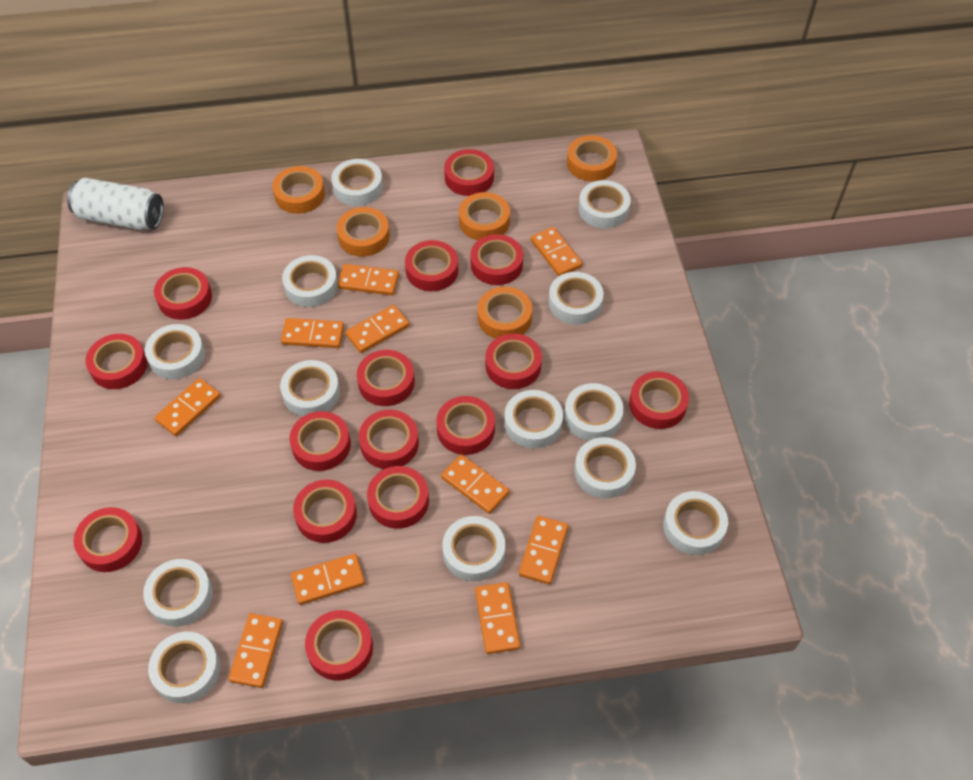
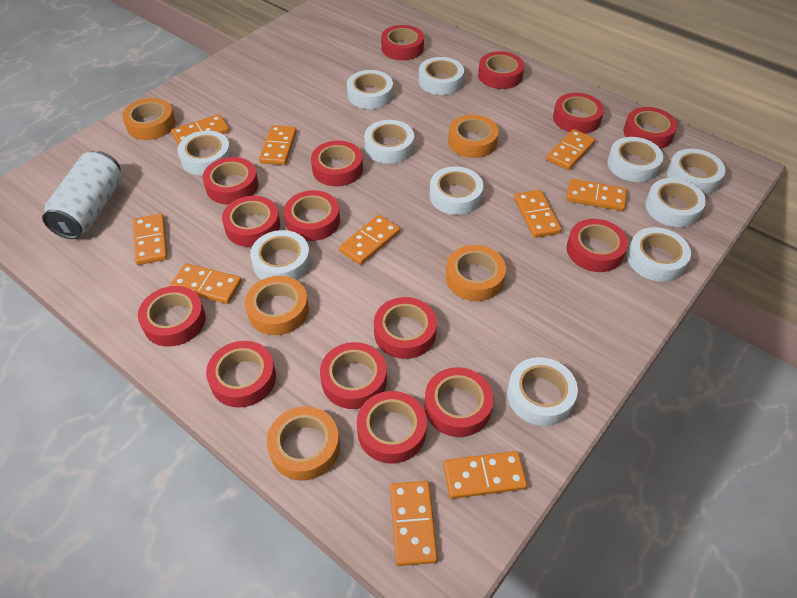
white tape: [143,559,213,627] [145,324,205,379] [148,632,220,703] [280,360,340,417] [282,255,338,307] [331,159,383,206] [442,516,505,581] [504,390,563,449] [549,272,604,324] [564,383,624,441] [574,437,636,498] [579,180,631,228] [663,491,728,555] = 13 -> [177,131,232,175] [250,230,311,280] [347,70,393,109] [364,120,414,164] [419,57,464,95] [429,167,484,215] [507,357,578,426] [607,137,664,182] [627,227,691,282] [645,178,706,227] [667,149,726,195] = 11

